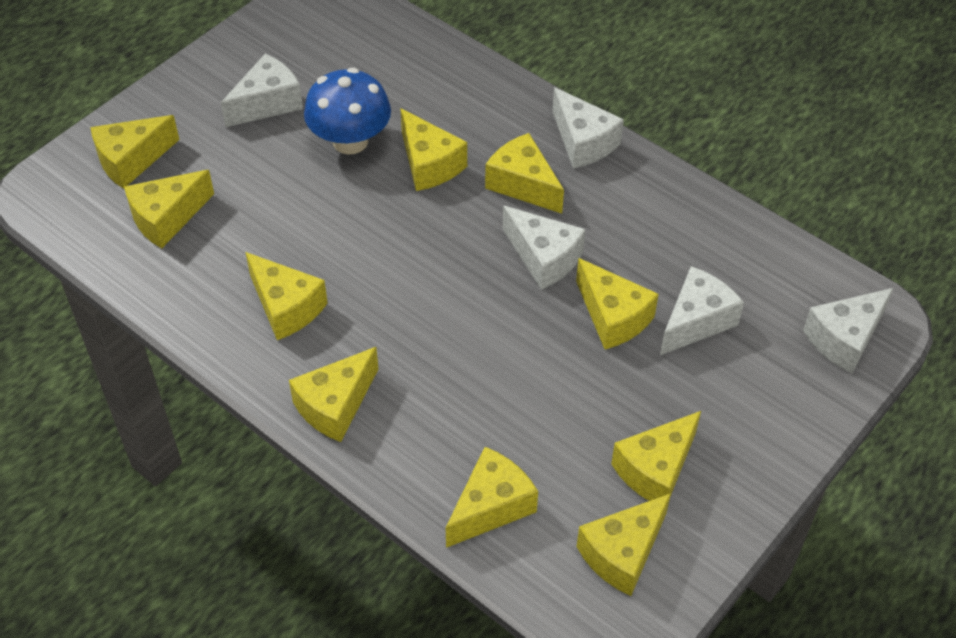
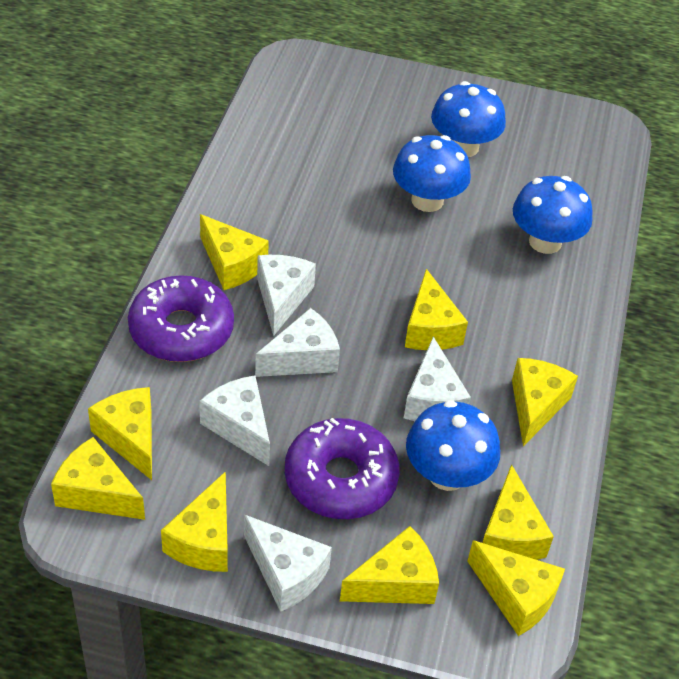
blue mushroom: [304,68,391,155] = 1 -> [393,135,471,212] [406,400,500,491] [431,81,506,157] [513,176,593,254] = 4
purple donut: none = 0 -> [128,275,234,362] [285,418,400,519] = 2
yellow cheese: [90,115,180,189] [124,170,214,248] [245,252,328,340] [289,347,378,442] [400,108,467,191] [446,447,538,548] [485,133,564,214] [576,258,659,349] [577,493,671,596] [611,411,701,501] = 10 -> [51,437,145,520] [88,387,152,480] [161,471,228,572] [200,214,269,290] [340,526,439,604] [405,269,468,350] [467,540,565,636] [482,464,554,560] [512,358,578,446] = 9

